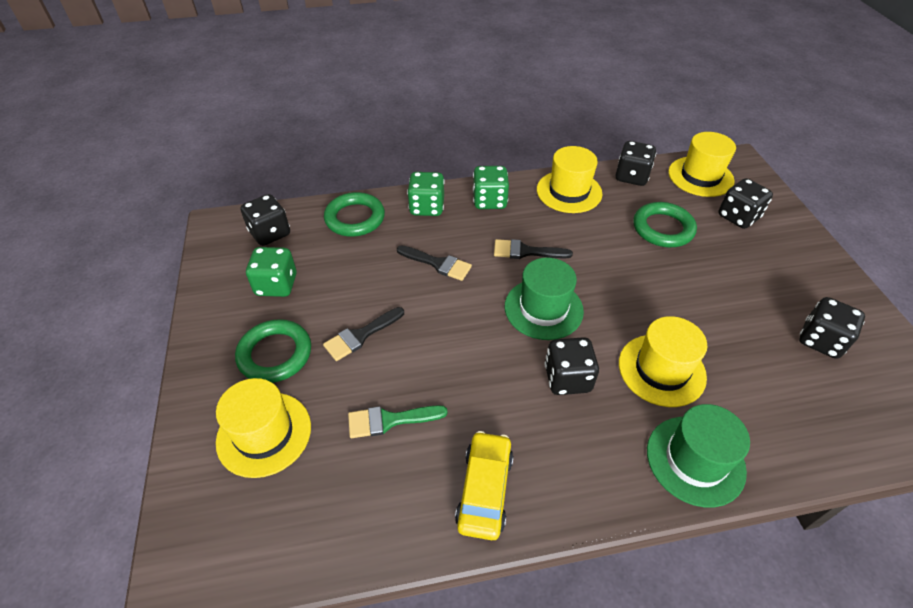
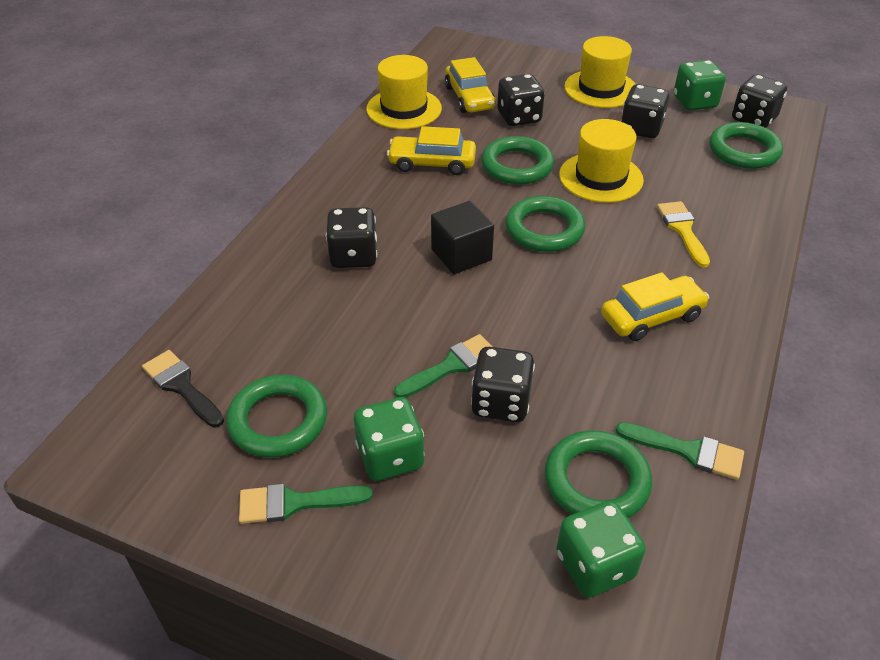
black brush: [323,307,404,361] [397,245,472,281] [494,239,573,259] = 3 -> [142,350,224,428] = 1
black cube: none = 0 -> [431,201,494,274] = 1
green brush: [348,405,448,438] = 1 -> [239,484,373,524] [394,334,493,398] [616,422,744,480] = 3
green hat: [505,258,584,340] [647,404,750,507] = 2 -> none = 0
green ring: [235,319,311,383] [324,192,385,237] [633,202,697,247] = 3 -> [226,375,327,458] [481,136,554,184] [505,196,585,252] [545,430,652,518] [709,122,783,169] = 5
yellow brush: none = 0 -> [657,201,710,268] = 1
yellow car: [455,431,514,540] = 1 -> [387,126,476,175] [445,57,496,113] [601,272,709,341] = 3
yellow hat: [216,378,311,478] [537,146,602,213] [619,316,707,407] [668,132,736,197] = 4 -> [366,55,442,129] [559,119,644,203] [564,36,635,108] = 3

